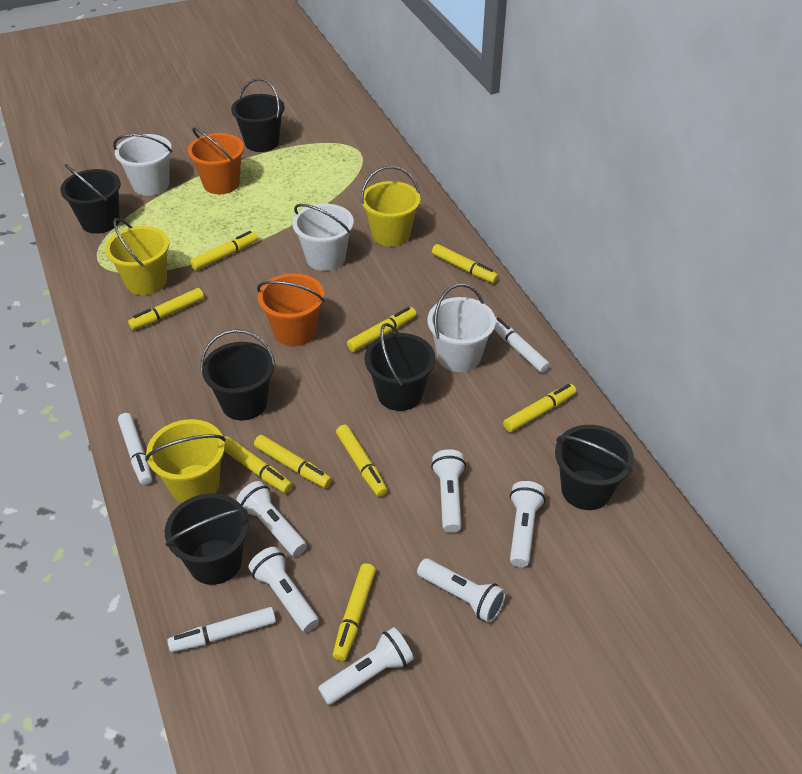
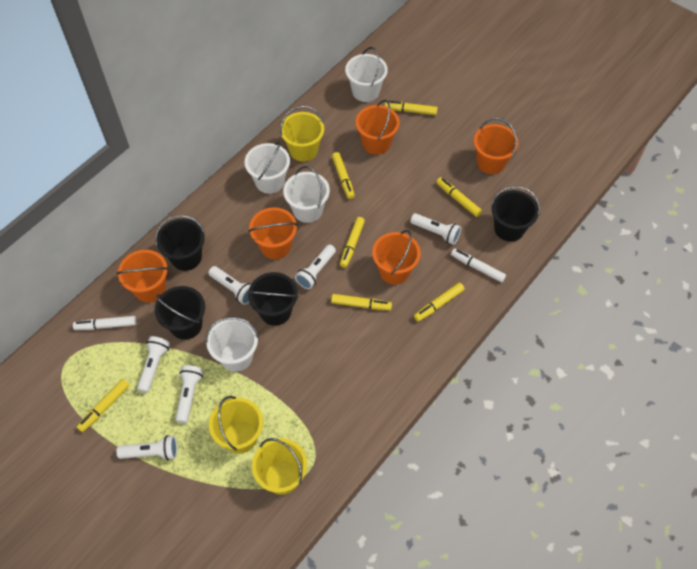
black bucket: [60,164,121,234] [165,493,249,585] [201,329,276,420] [231,78,284,152] [364,323,435,411] [555,425,634,510] = 6 -> [155,215,205,271] [155,286,205,340] [247,272,299,325] [491,186,540,242] = 4
orange bucket: [188,127,244,194] [257,273,325,346] = 2 -> [117,250,168,303] [249,207,298,259] [355,100,400,155] [372,230,421,285] [474,118,519,174] = 5
white bucket: [113,134,172,196] [292,204,354,271] [427,284,496,372] = 3 -> [205,317,259,372] [245,141,290,194] [283,166,330,223] [345,47,388,102] = 4
white marker: [118,413,152,485] [167,607,276,652] [494,317,550,373] = 3 -> [73,316,136,330] [451,248,506,282] = 2
yellow marker: [128,288,204,330] [190,231,258,270] [224,436,292,493] [254,435,332,488] [333,563,376,661] [336,425,388,497] [347,307,416,352] [432,244,499,283] [503,384,576,432] = 9 -> [77,379,130,432] [331,294,392,310] [332,152,355,199] [340,217,365,268] [385,101,438,115] [414,283,465,322] [436,177,482,217] = 7

